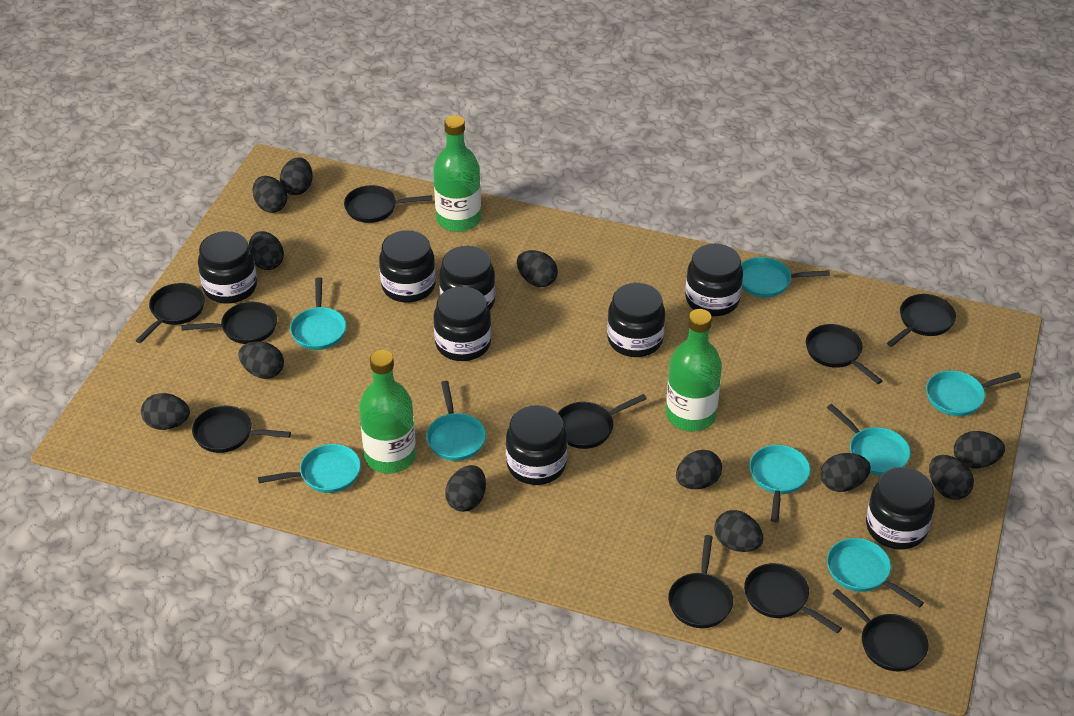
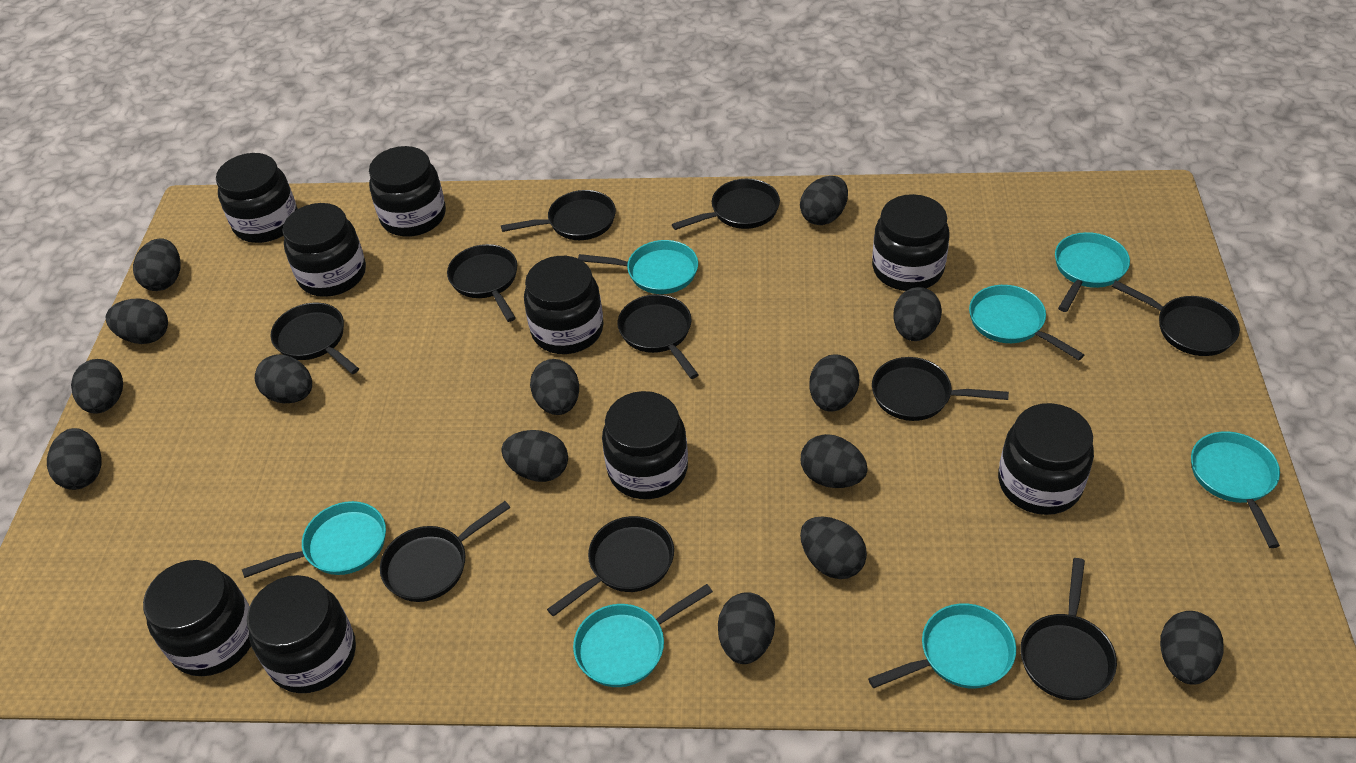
black egg: [141,393,190,430] [239,341,284,379] [248,231,284,270] [252,176,287,213] [280,157,313,195] [445,465,486,512] [517,250,558,287] [676,450,722,489] [714,510,763,552] [821,453,871,492] [929,455,974,500] [954,431,1005,469] = 12 -> [47,428,102,490] [71,359,123,414] [106,298,168,344] [133,238,181,291] [255,354,312,403] [501,430,568,482] [530,359,579,415] [718,592,775,664] [800,176,848,225] [800,516,867,579] [801,434,868,488] [809,354,859,411] [893,287,942,341] [1160,611,1223,685] = 14
black jar: [198,231,257,304] [379,230,436,303] [434,287,492,361] [439,246,495,310] [506,405,567,485] [607,283,665,357] [685,244,743,316] [866,467,935,550] = 8 -> [143,560,251,676] [216,153,298,243] [247,575,356,693] [282,203,366,297] [369,146,446,237] [524,256,604,354] [602,391,688,499] [872,194,949,291] [998,403,1094,515] = 9
green bottle: [359,350,416,474] [433,115,481,232] [666,309,722,431] = 3 -> none = 0
turquoise pan: [258,444,361,493] [290,277,346,350] [426,381,486,461] [741,257,830,298] [750,445,810,522] [827,404,911,475] [827,538,924,608] [926,371,1021,416] = 8 -> [242,501,386,578] [573,584,713,687] [578,240,698,294] [868,603,1016,688] [969,285,1084,360] [1055,232,1130,312] [1191,431,1280,548] = 7

